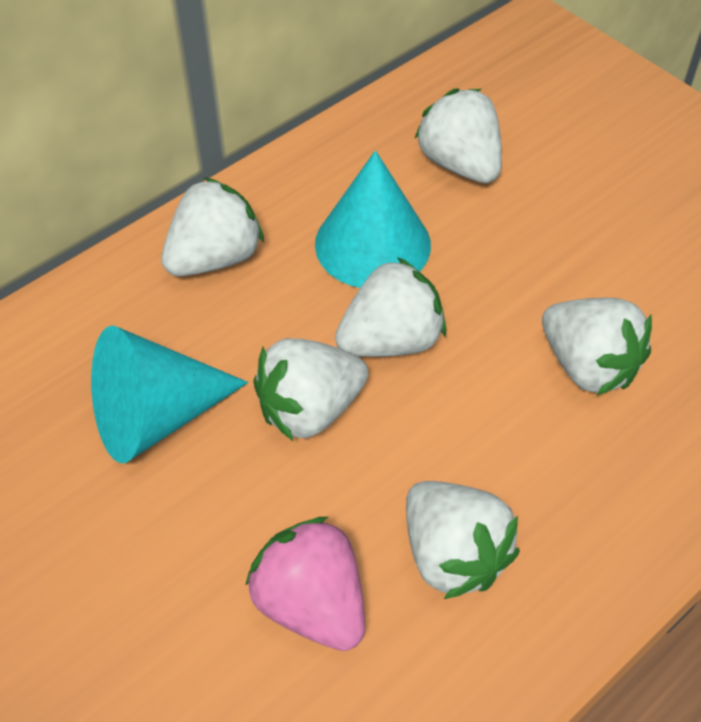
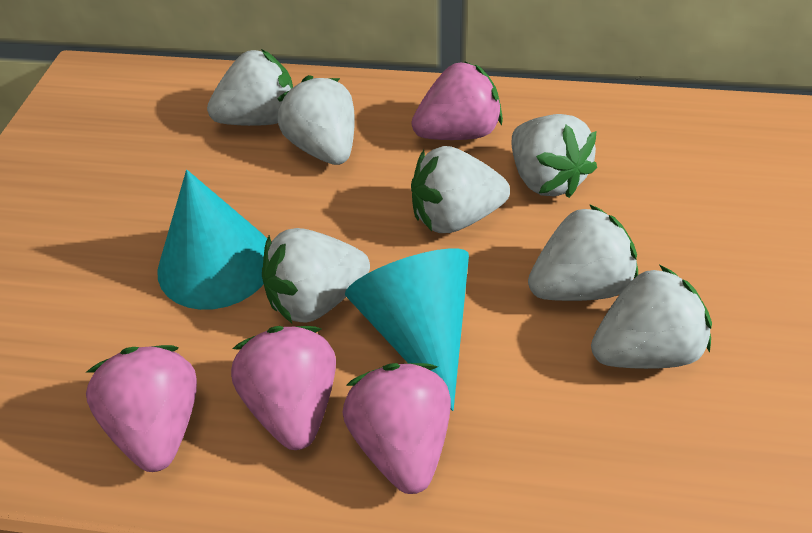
pink strawberry: [245,517,365,651] = 1 -> [86,345,197,472] [231,326,336,450] [342,363,451,494] [411,61,503,140] = 4
white strawberry: [161,177,264,276] [253,338,368,441] [335,257,446,357] [406,481,520,599] [414,88,502,183] [542,298,652,396] = 6 -> [207,49,293,126] [262,228,370,323] [277,75,355,165] [411,146,510,233] [511,114,597,198] [528,204,638,301] [591,265,712,369] = 7

